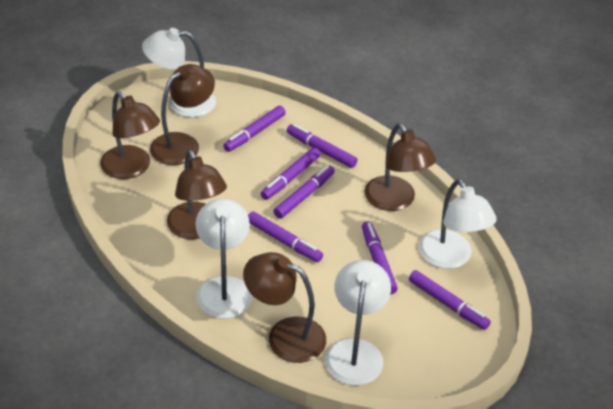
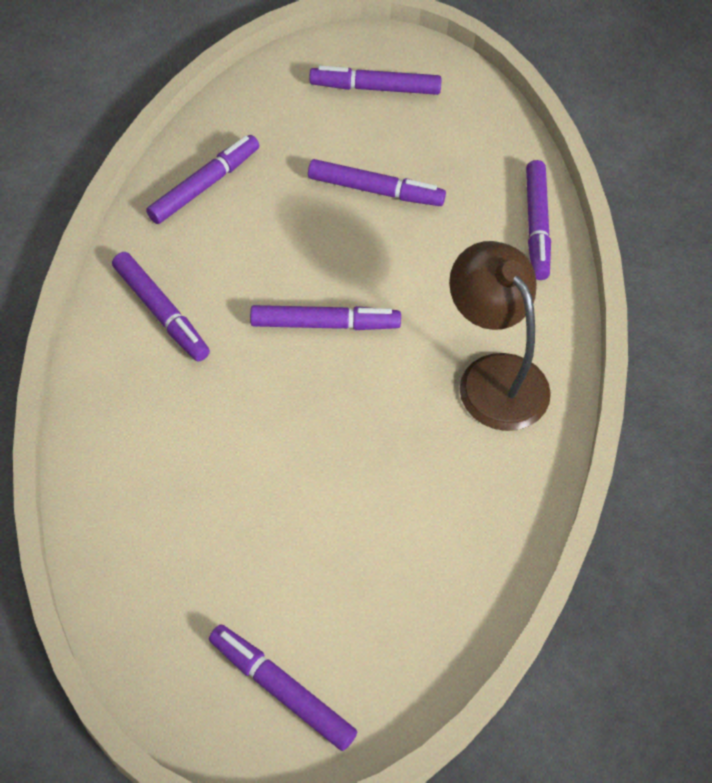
brown lamp: [100,91,160,179] [150,64,215,165] [167,150,227,239] [243,252,326,363] [365,123,436,211] = 5 -> [449,241,551,431] = 1
white lamp: [142,28,216,117] [195,199,252,319] [325,260,391,386] [418,179,497,269] = 4 -> none = 0

